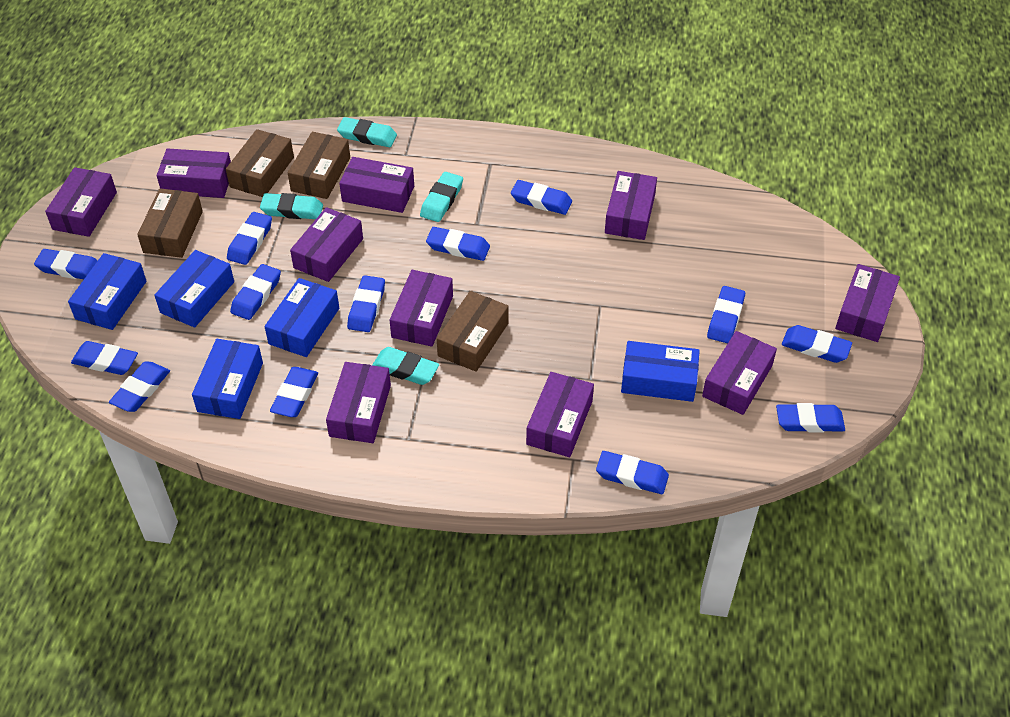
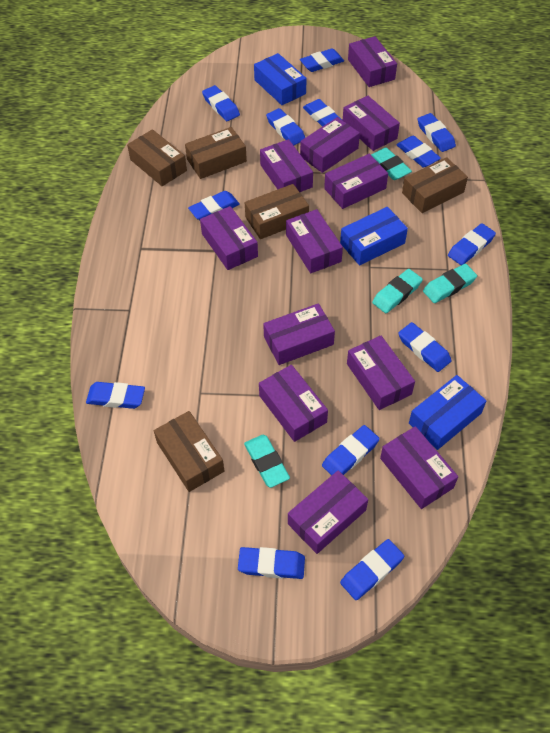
blue box: [68,253,147,330] [154,250,234,328] [192,339,263,419] [264,278,339,357] [621,341,700,402] = 5 -> [254,53,307,105] [340,207,408,266] [409,375,487,450] = 3
brown box: [137,188,203,258] [226,129,294,197] [288,132,350,199] [437,291,509,372] = 4 -> [127,129,187,186] [154,411,224,492] [185,127,247,179] [245,184,309,239] [402,157,468,213] = 5
purple box: [45,167,117,237] [157,148,231,198] [290,207,363,282] [326,362,391,443] [339,157,414,213] [390,270,453,347] [526,372,594,457] [605,171,657,240] [702,331,777,415] [835,264,900,342] = 10 -> [200,206,258,270] [259,365,328,442] [260,139,313,192] [263,303,335,365] [286,209,343,273] [288,470,368,554] [300,117,360,173] [324,154,388,209] [343,96,400,151] [347,335,415,410] [348,36,397,87] [380,426,458,509] = 12

